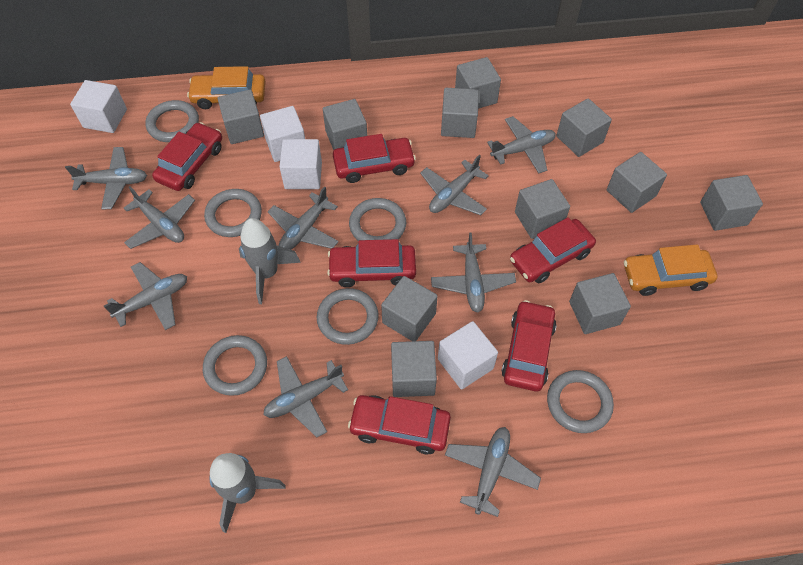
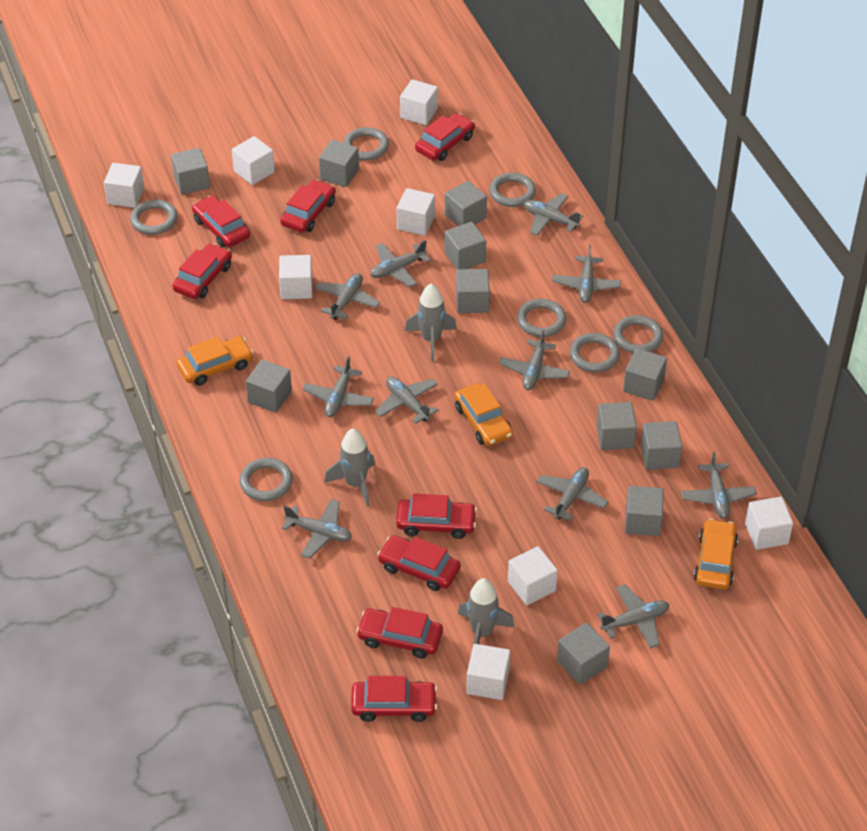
grey plane: [65,147,147,210] [104,262,187,330] [124,186,195,249] [263,356,348,437] [268,186,339,250] [420,155,489,215] [431,233,516,313] [445,427,541,517] [487,116,556,173] = 9 -> [282,499,352,559] [303,356,374,417] [314,273,380,320] [370,240,431,287] [375,376,439,424] [499,330,570,390] [524,193,583,236] [536,467,608,521] [552,245,621,303] [597,585,669,648] [681,452,757,519] = 11
grey ring: [146,100,199,142] [203,335,267,396] [204,189,262,237] [317,288,379,345] [349,198,406,241] [547,370,614,433] = 6 -> [130,200,178,235] [239,458,293,501] [344,127,389,161] [489,173,536,207] [517,299,566,337] [569,333,620,372] [613,315,663,353] = 7
grey rocket: [210,453,286,533] [239,218,301,304] = 2 -> [324,428,375,507] [405,283,457,362] [458,578,515,645] = 3
orange car: [187,66,266,109] [624,244,717,296] = 2 -> [176,336,253,386] [454,383,513,446] [694,519,738,590] = 3
red car: [152,122,222,191] [327,239,416,287] [333,134,416,183] [348,395,451,454] [502,300,556,392] [510,217,596,284] = 6 -> [172,243,232,299] [192,195,250,248] [280,179,336,233] [351,676,437,722] [356,607,443,659] [377,535,461,591] [396,493,477,539] [415,113,475,161] = 8
white cube: [70,80,127,133] [260,106,305,162] [279,139,322,189] [438,321,498,390] = 4 -> [104,163,144,208] [232,136,275,185] [279,255,313,299] [397,188,435,236] [400,79,438,125] [466,644,510,700] [508,546,558,605] [745,497,793,550] = 8

